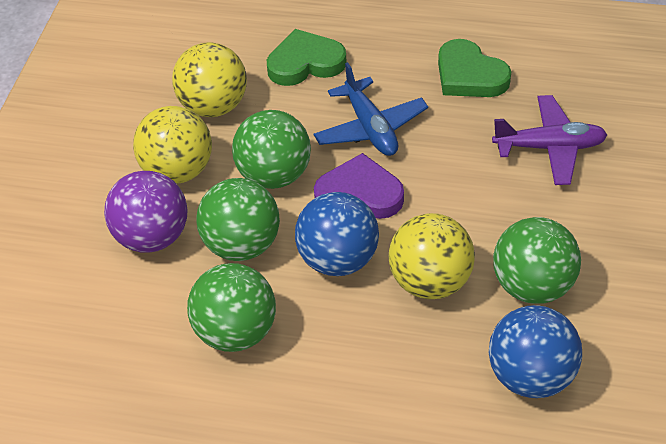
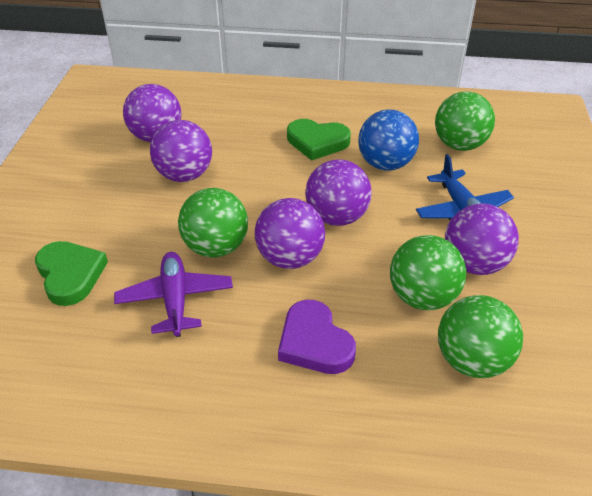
blue ball: [295,192,379,276] [489,305,582,398] = 2 -> [358,110,419,171] = 1
purple ball: [104,171,187,253] = 1 -> [123,84,181,142] [150,120,212,182] [255,198,325,269] [305,159,372,226] [445,203,519,275] = 5
yellow ball: [133,106,212,184] [172,42,247,117] [389,213,475,299] = 3 -> none = 0

